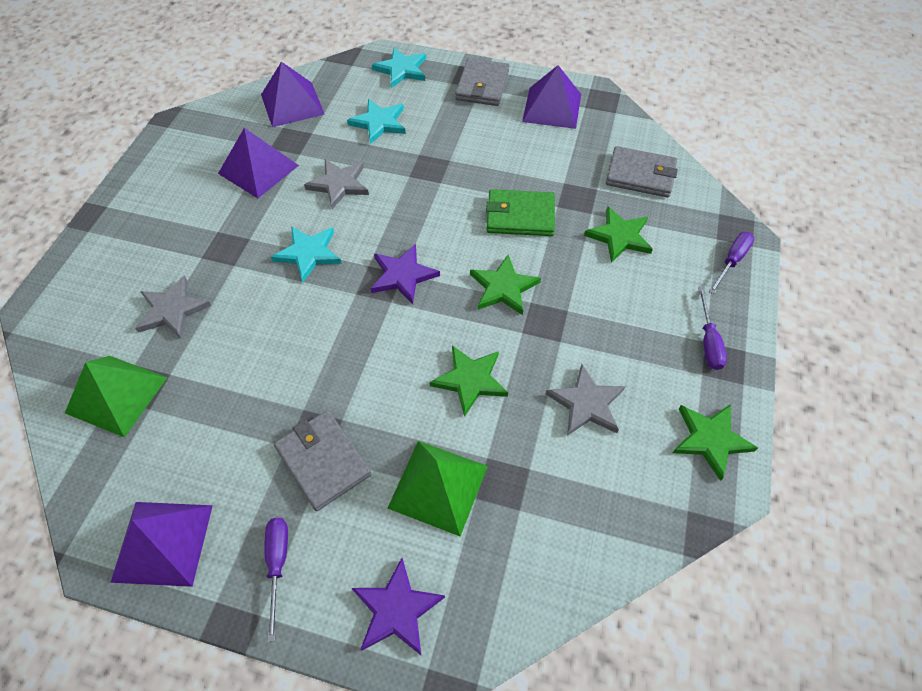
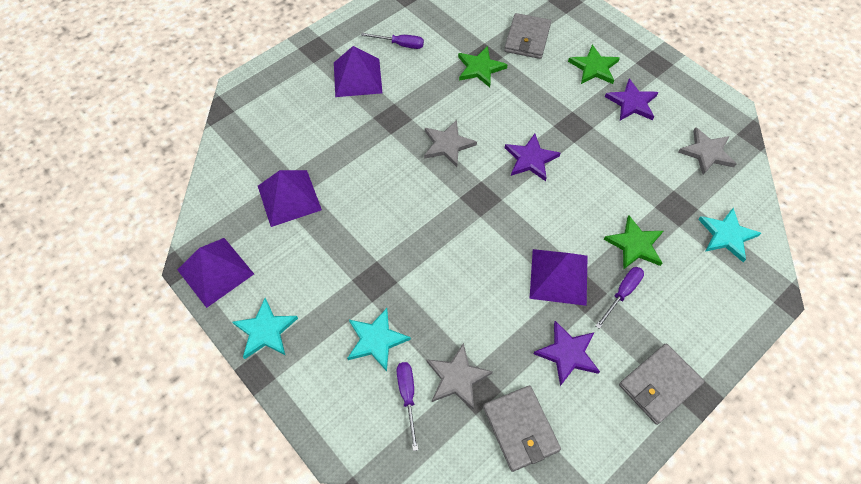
green pyramid: [65,356,168,438] [388,441,488,536] = 2 -> none = 0
green star: [430,345,508,417] [470,254,541,315] [584,206,653,263] [673,404,758,481] = 4 -> [458,46,508,88] [568,45,620,84] [603,215,663,270] = 3
green wallet: [486,189,555,236] = 1 -> none = 0
purple star: [352,558,445,655] [370,244,440,304] = 2 -> [505,134,560,181] [533,321,600,386] [605,79,659,120] = 3

